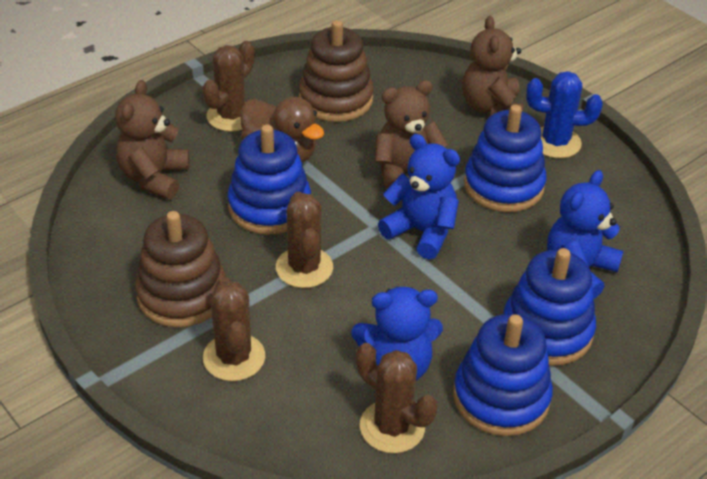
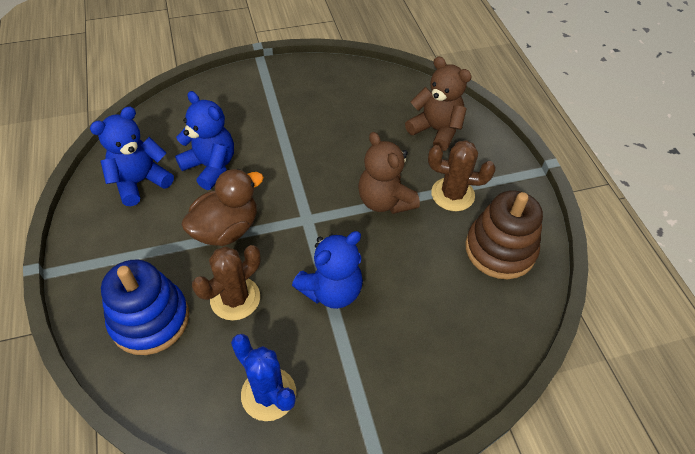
blue stacking toy: [227,125,311,235] [453,314,553,436] [464,105,546,212] [504,248,596,366] = 4 -> [101,260,189,355] = 1
brown cactus: [202,41,255,132] [203,277,265,381] [276,192,333,288] [356,343,437,453] = 4 -> [192,245,261,320] [428,140,495,211] = 2
brown stacking toy: [135,211,226,327] [299,20,374,122] = 2 -> [465,190,543,279] = 1
brown teddy bear: [115,80,189,199] [375,80,448,190] [462,16,524,116] = 3 -> [358,132,420,214] [405,57,472,151] = 2

